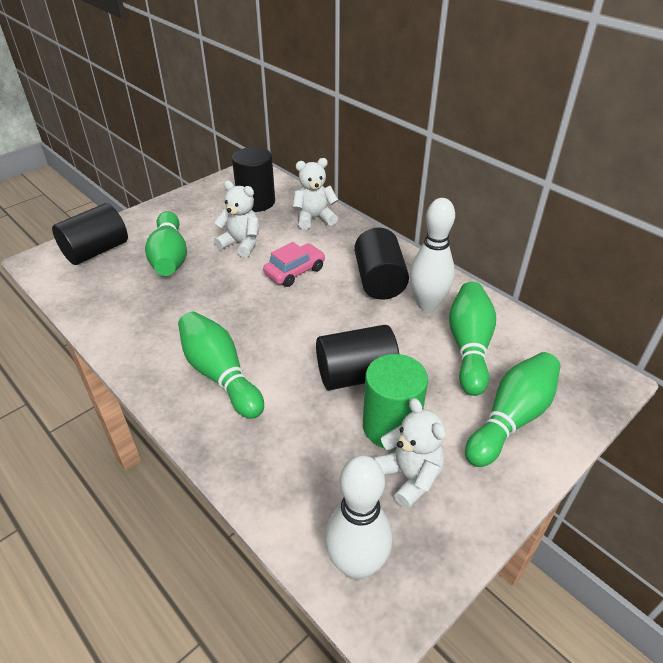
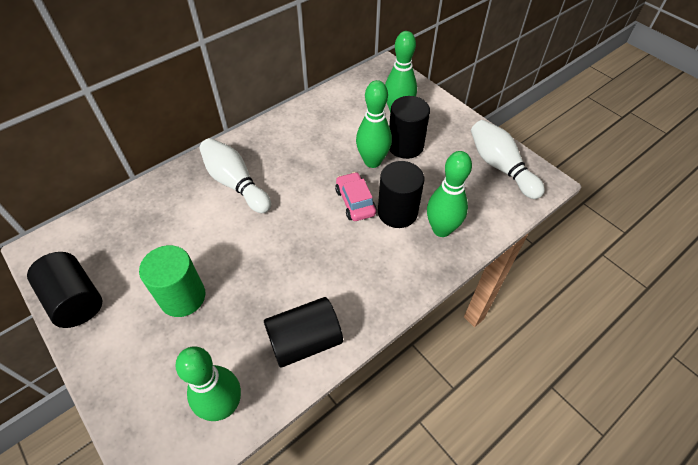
white teddy bear: [214,180,260,257] [293,158,338,230] [373,398,445,509] = 3 -> none = 0

